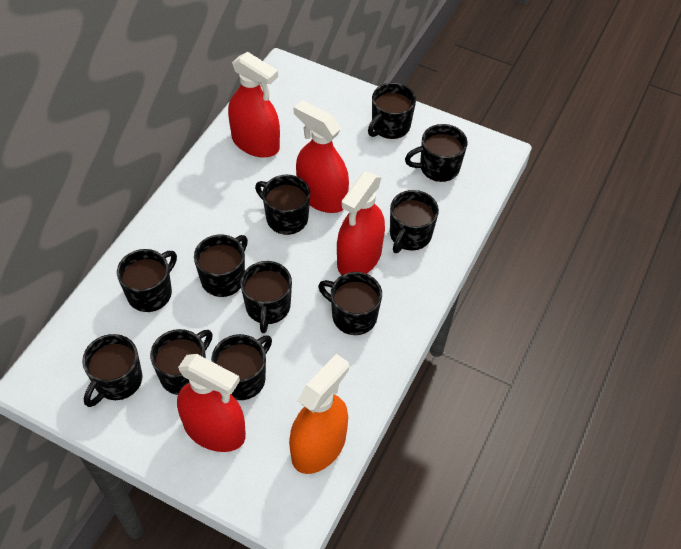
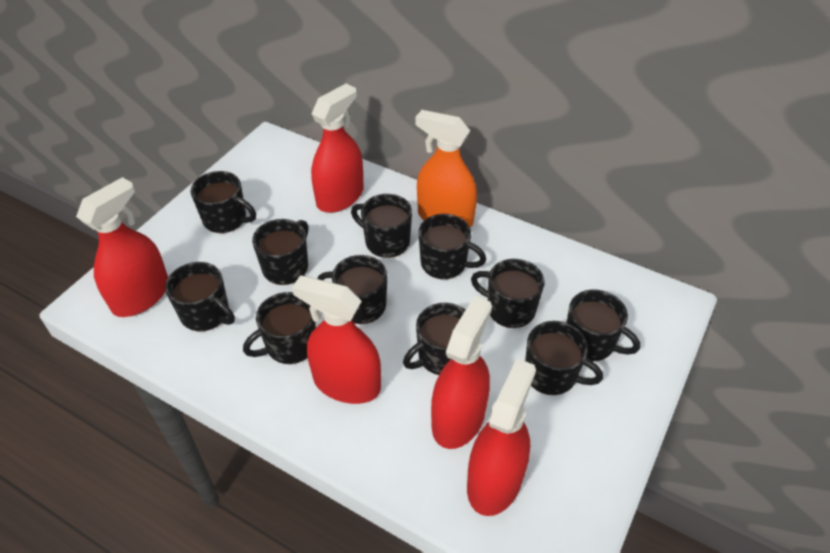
red spray bottle: [177,354,246,452] [228,52,280,158] [294,100,349,213] [337,172,385,275] = 4 -> [76,177,168,317] [292,275,381,404] [311,84,364,213] [431,296,492,449] [467,358,536,516] = 5

